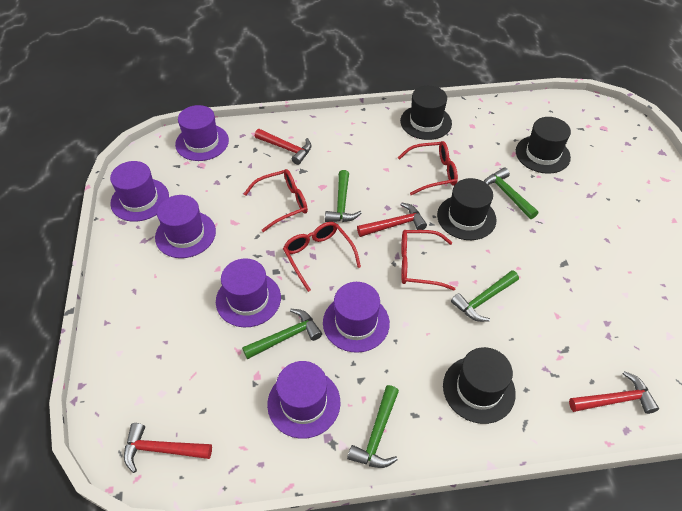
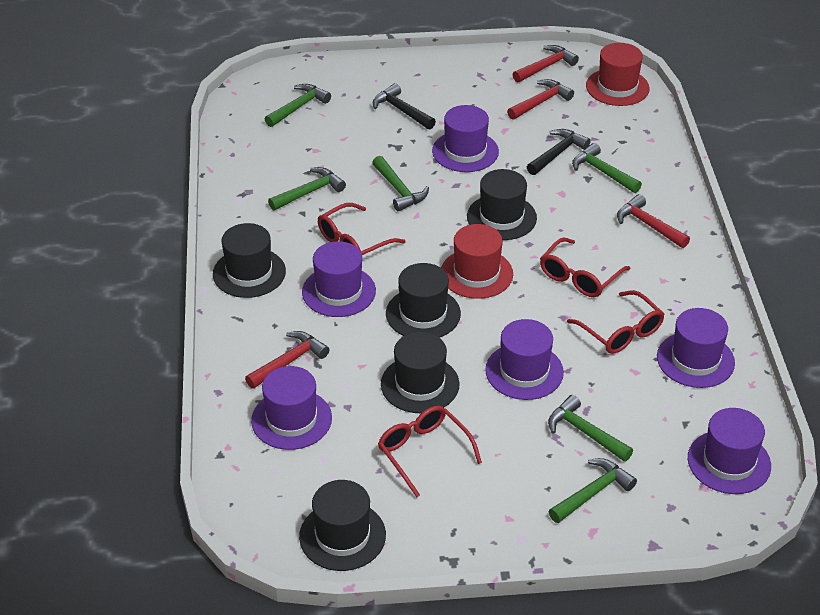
black hammer: none = 0 -> [373,83,436,130] [527,129,591,175] = 2
black hat: [400,86,452,140] [437,178,497,240] [443,347,516,424] [516,117,571,174] = 4 -> [213,223,286,298] [299,480,386,571] [381,332,460,413] [386,263,461,338] [467,169,537,240] = 5
green hammer: [242,309,322,359] [325,170,362,222] [347,385,399,468] [451,270,519,322] [484,168,539,219] = 5 -> [265,84,331,127] [268,167,346,210] [372,156,429,211] [548,395,633,462] [549,458,637,523] [572,143,642,193] = 6
red hat: none = 0 -> [441,224,513,299] [586,43,650,106] = 2

